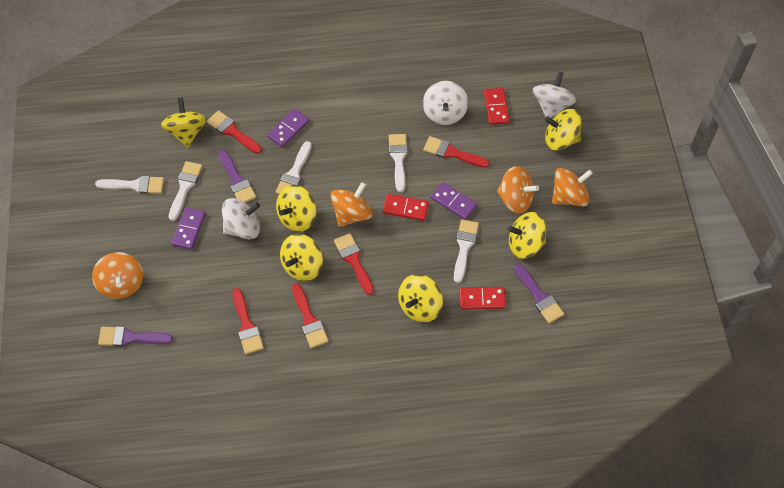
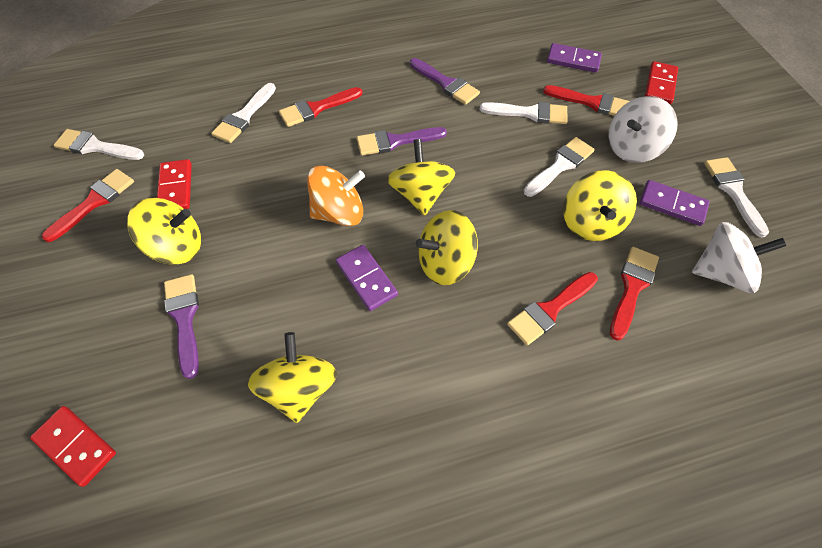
orange spinning top: [92,252,143,299] [330,182,373,227] [497,166,539,214] [552,168,593,207] = 4 -> [307,166,365,226] = 1
white spinning top: [222,198,260,239] [423,81,468,125] [533,71,576,118] = 3 -> [609,96,678,163] [692,222,786,293] = 2
yellow spinning top: [161,98,207,147] [276,185,317,232] [280,234,323,281] [398,274,443,323] [507,212,546,259] [545,109,581,151] = 6 -> [127,198,201,264] [248,332,337,423] [387,139,456,215] [416,210,478,285] [563,170,637,241] = 5

